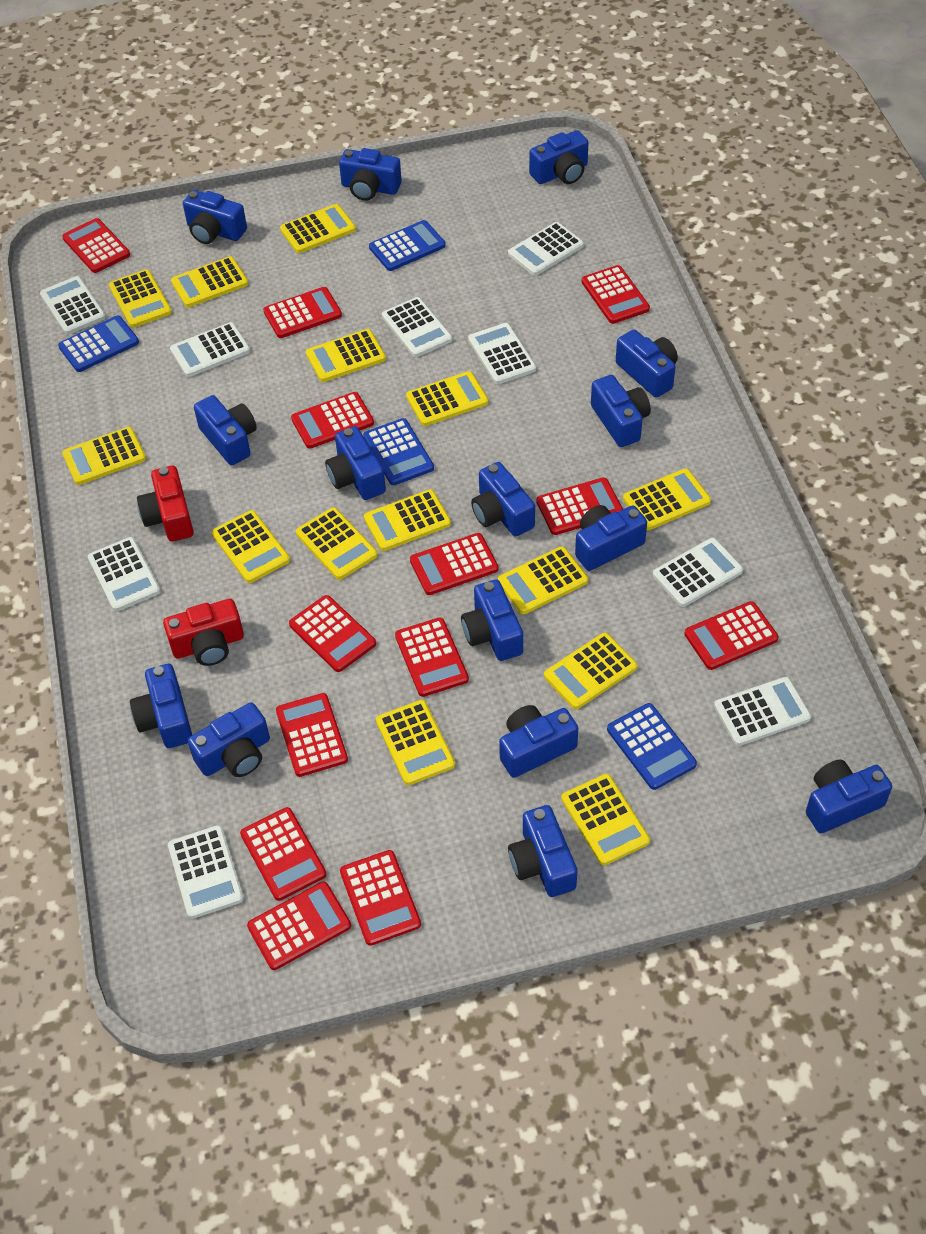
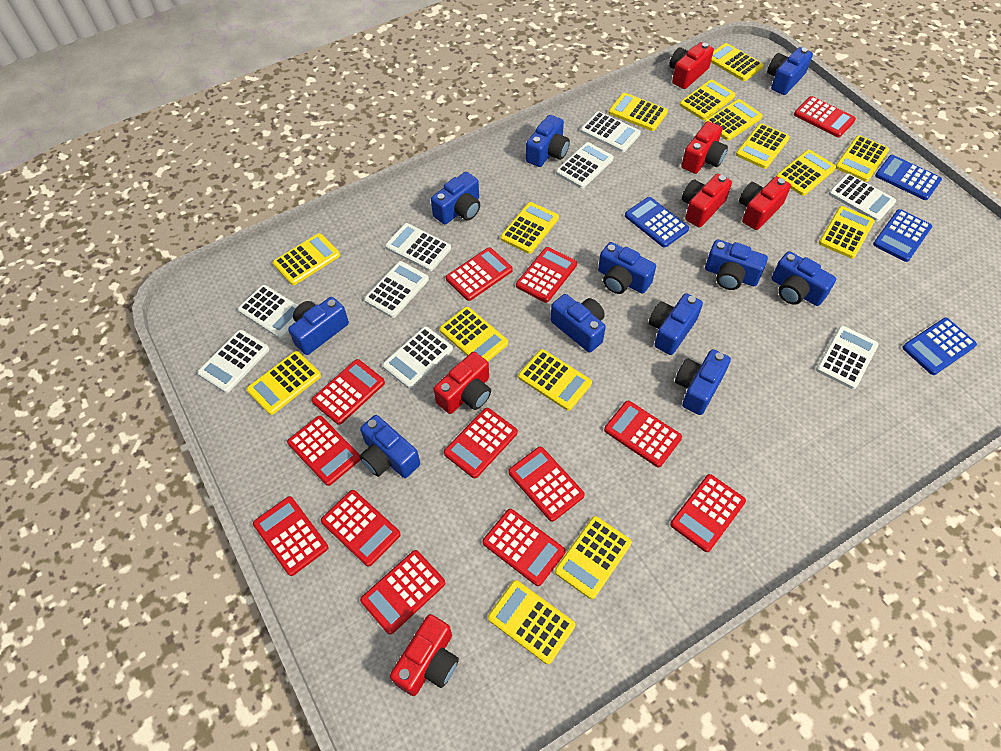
blue camera: [130,664,192,748] [183,190,247,244] [188,702,270,777] [194,395,257,465] [325,426,386,500] [339,148,402,201] [461,579,523,661] [471,462,535,536] [499,705,578,778] [508,805,577,897] [529,130,588,184] [575,505,647,571] [591,375,651,447] [616,330,678,398] [806,760,892,833] = 15 -> [288,297,349,355] [359,415,420,478] [431,172,480,224] [526,115,570,167] [550,294,606,353] [598,242,656,294] [649,293,703,355] [675,349,731,415] [705,239,768,290] [767,47,813,95] [771,251,836,306] = 11
red camera: [137,466,194,542] [163,599,244,666] = 2 -> [390,614,459,696] [434,352,491,414] [669,42,714,89] [681,121,728,174] [682,174,732,228] [739,176,791,230] = 6
yellow calculator: [62,427,146,485] [109,269,172,328] [171,256,248,307] [212,510,290,583] [280,204,356,253] [296,507,378,580] [306,329,386,382] [364,489,451,551] [376,700,455,785] [406,371,488,426] [498,546,588,614] [544,633,637,709] [561,774,650,865] [623,469,711,530] = 14 -> [246,351,321,415] [273,233,340,285] [439,307,508,362] [488,580,575,665] [500,202,559,254] [518,349,592,411] [555,516,632,599] [609,93,668,131] [680,79,736,120] [704,99,763,141] [711,43,764,81] [736,123,790,169] [776,150,836,196] [819,206,875,259] [836,135,889,182] = 15

